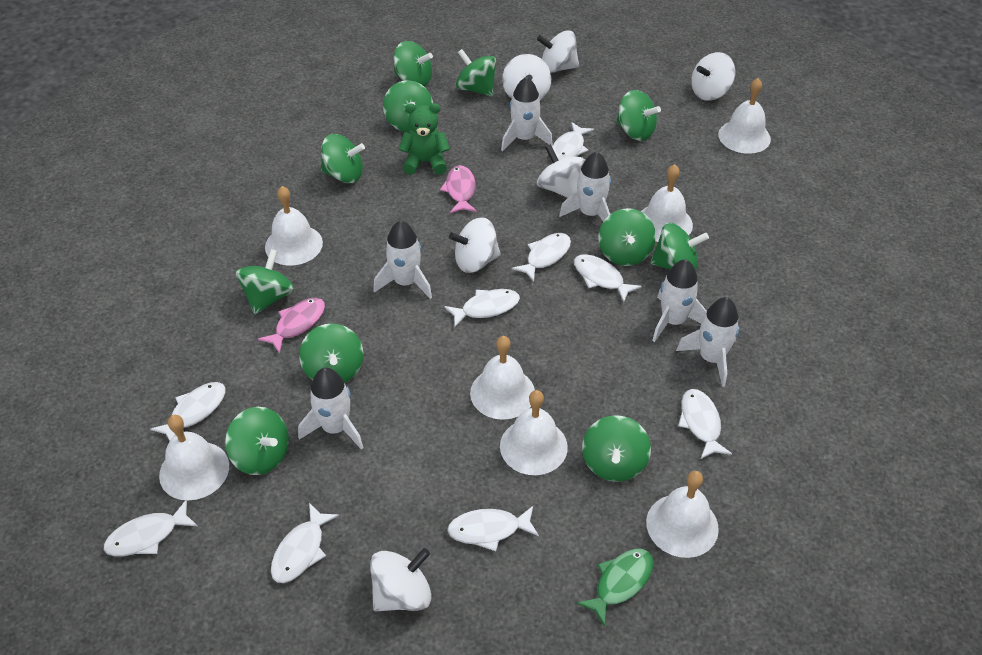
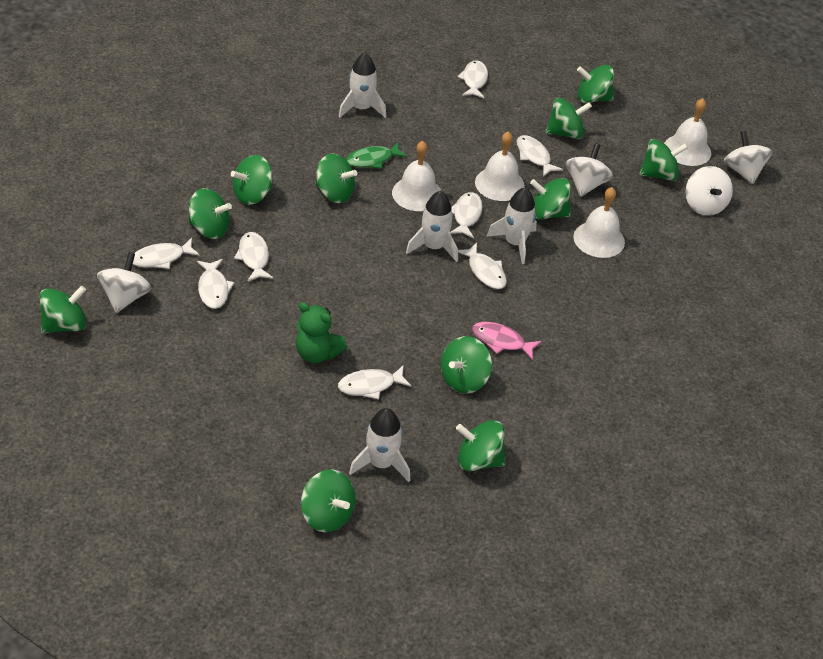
pink fish: [258,298,325,354] [440,165,477,213] = 2 -> [472,322,542,360] = 1
white bell: [159,415,229,500] [265,186,323,266] [470,336,535,420] [500,390,568,475] [641,164,693,242] [646,471,719,558] [718,78,771,154] = 7 -> [392,141,441,211] [475,131,525,201] [573,187,625,258] [664,98,711,166] = 4
white fish: [104,499,198,556] [150,382,226,441] [271,503,339,583] [444,289,520,327] [447,506,539,551] [512,233,571,282] [552,122,594,160] [574,254,642,302] [678,389,732,459] = 9 -> [133,238,200,269] [197,259,234,309] [234,232,273,282] [338,365,411,399] [450,192,483,238] [457,60,488,98] [458,243,507,289] [517,135,563,177] = 8
white rocket: [298,368,364,450] [373,220,432,299] [501,77,553,152] [559,151,611,222] [652,259,707,342] [676,297,740,387] = 6 -> [339,53,386,118] [349,408,410,482] [406,191,458,262] [486,188,537,264] = 4
white spinning top: [370,548,432,611] [449,217,501,273] [502,54,551,100] [537,30,579,73] [537,144,585,198] [691,52,735,101] = 6 -> [97,252,152,313] [566,144,613,197] [685,166,733,216] [724,131,772,184] = 4

